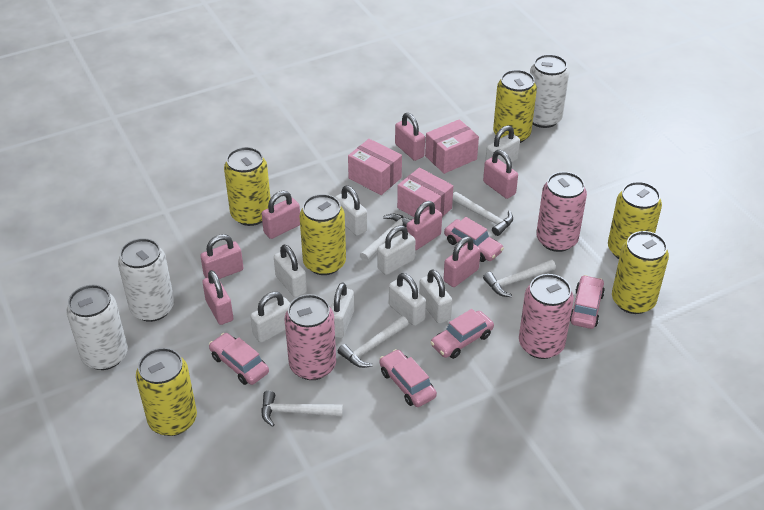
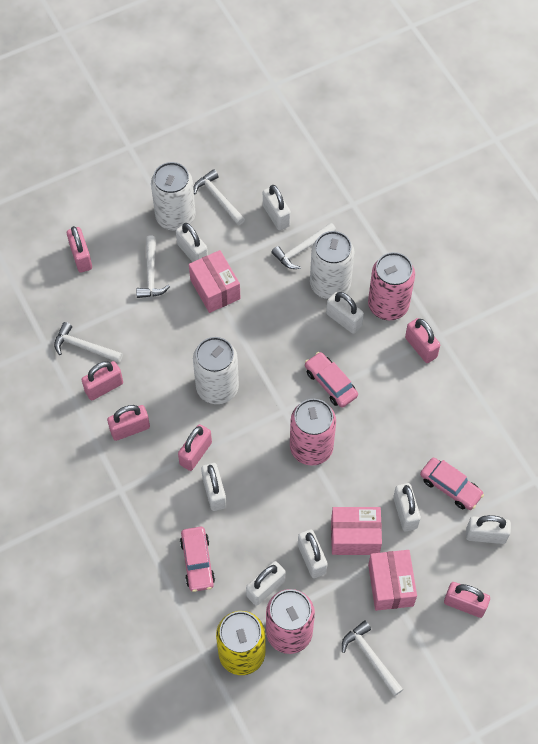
pink car: [209,333,269,385] [379,349,437,407] [430,309,494,359] [444,217,504,262] [570,275,605,329] = 5 -> [180,527,215,592] [305,352,358,408] [420,458,484,510] = 3
pink padlock: [200,234,244,279] [202,270,233,325] [262,191,300,239] [395,113,425,161] [406,201,442,250] [444,236,481,287] [483,150,518,199] = 7 -> [67,226,92,273] [82,361,123,400] [107,405,150,441] [178,424,212,471] [405,318,440,363] [444,582,490,618] = 6
yellow can: [136,348,197,436] [224,147,271,226] [299,194,346,275] [493,70,537,143] [608,182,662,259] [612,231,669,314] = 6 -> [216,611,265,675] = 1

